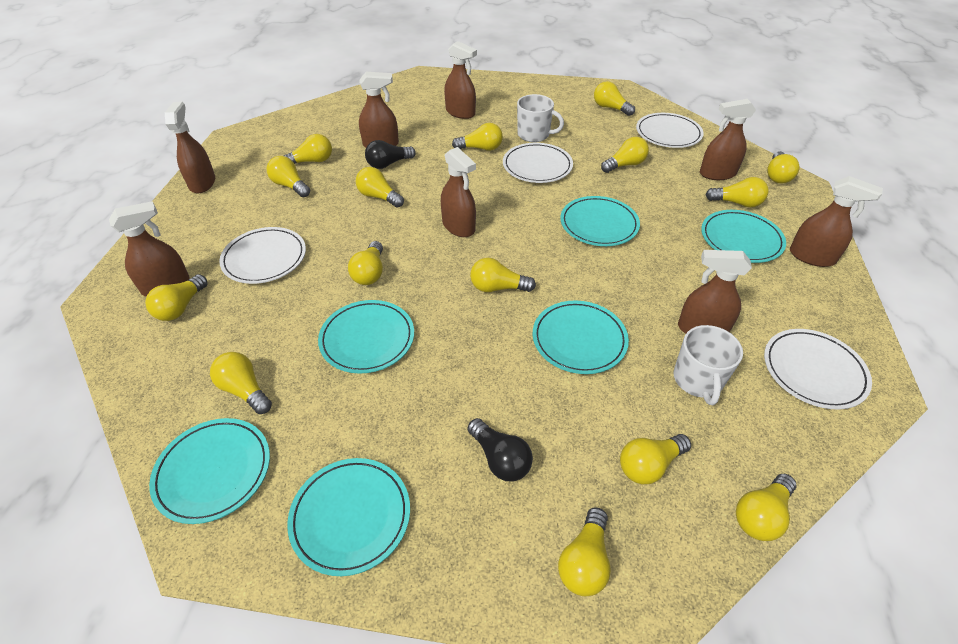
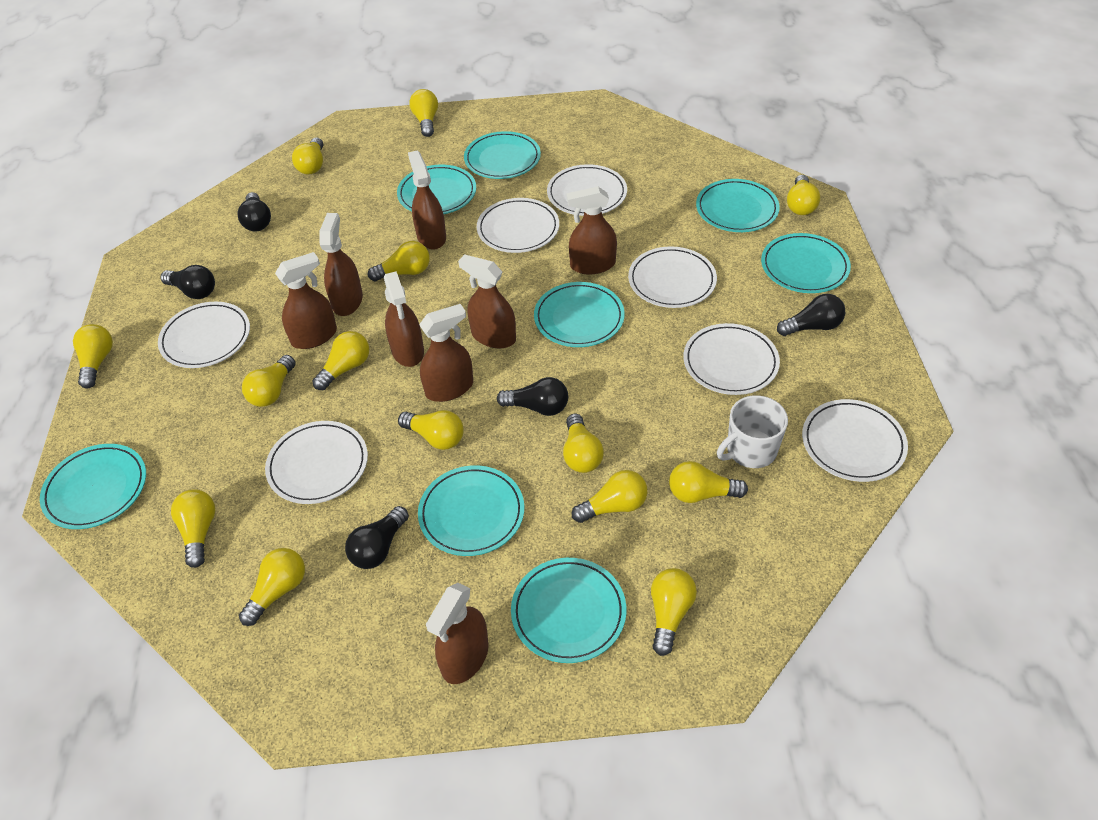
black light bulb: [365,140,416,169] [468,418,533,482] = 2 -> [160,265,215,299] [237,192,271,232] [345,506,409,569] [497,377,568,416] [777,294,845,336] = 5
turquoise plate: [149,418,270,524] [287,458,410,576] [318,300,414,374] [533,301,629,374] [560,196,640,246] [701,210,786,263] = 6 -> [40,444,146,529] [397,165,476,214] [418,465,524,556] [464,131,541,179] [511,558,626,663] [534,282,625,347] [696,179,780,232] [761,233,851,293] = 8
white mug: [517,94,564,142] [673,325,743,405] = 2 -> [717,395,788,468] = 1
white plate: [219,227,306,284] [503,143,573,183] [636,113,704,148] [764,329,872,409] = 4 -> [158,302,250,368] [265,421,368,504] [477,198,559,253] [547,164,627,216] [628,246,717,308] [684,323,780,395] [802,399,908,482] = 7
yellow light bulb: [145,274,208,321] [210,352,272,414] [267,156,310,197] [283,134,332,164] [348,241,383,285] [356,167,404,208] [452,123,503,151] [470,258,536,292] [558,508,611,596] [594,81,635,116] [601,137,649,173] [620,434,691,484] [706,177,768,208] [736,474,796,541] [767,151,800,184] = 15 -> [73,324,113,388] [171,489,215,568] [239,548,305,626] [242,355,296,407] [292,137,323,175] [313,331,369,390] [368,241,430,281] [398,410,464,450] [409,89,438,137] [563,414,604,473] [572,470,647,523] [651,568,697,656] [669,461,748,503] [787,175,820,215] = 14

